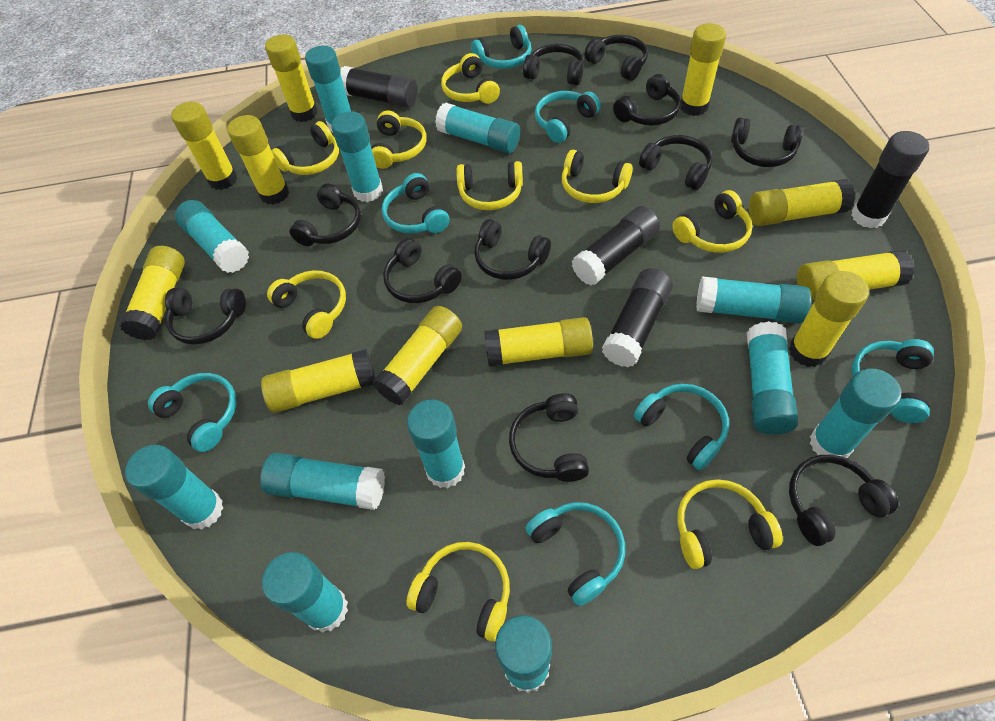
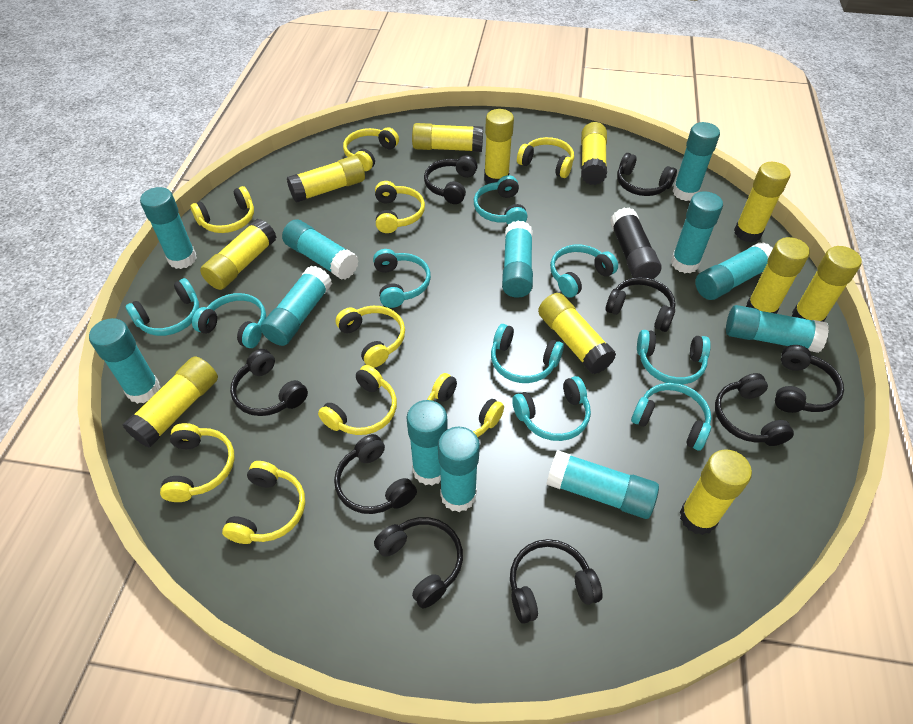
black glue stick: [340,66,417,108] [572,206,660,285] [602,268,673,367] [851,131,929,228] = 4 -> [610,208,662,279] = 1
black headphones: [165,288,246,344] [290,183,361,246] [383,238,462,303] [474,219,551,280] [509,393,589,482] [523,44,584,85] [584,35,648,81] [613,74,681,126] [639,135,712,190] [731,118,803,167] [789,455,899,546] = 11 -> [230,349,308,416] [334,434,417,514] [374,517,463,609] [424,155,478,204] [510,539,602,624] [606,277,676,332] [617,153,677,196] [715,373,794,446] [775,345,844,413] = 9
turquoise headphones: [148,373,237,452] [382,173,449,234] [471,25,532,69] [526,502,625,606] [535,91,601,143] [634,384,729,470] [852,339,934,423] = 7 -> [125,278,199,336] [192,293,266,348] [373,249,431,308] [474,175,528,224] [491,324,564,383] [512,376,591,441] [550,245,618,298] [631,383,711,451] [637,330,711,385] = 9

